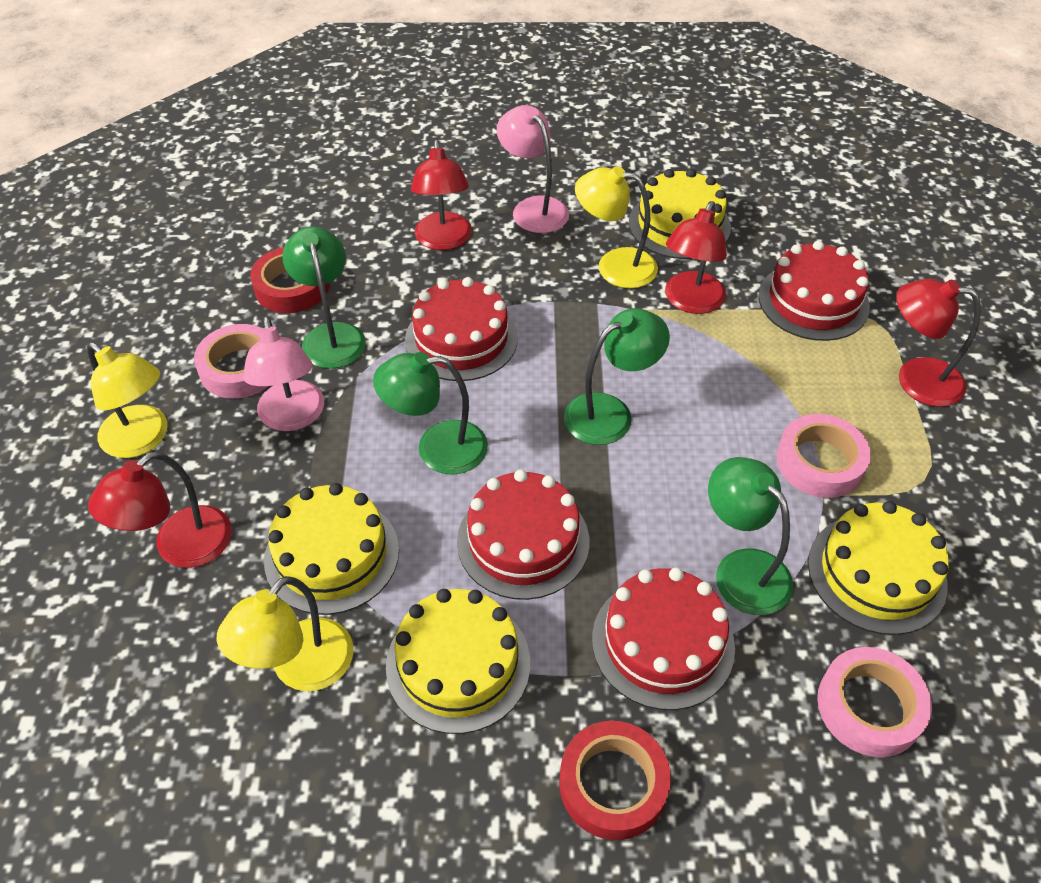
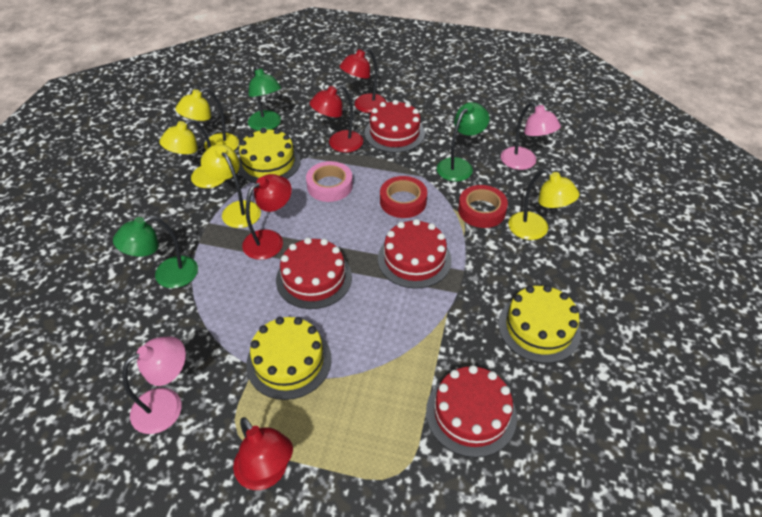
green lamp: [282,227,366,369] [373,352,488,475] [564,308,670,445] [708,457,793,615] = 4 -> [113,216,198,288] [248,65,281,131] [437,102,490,182] = 3
pink tape: [194,324,268,399] [777,414,871,498] [817,647,932,757] = 3 -> [306,161,353,202] = 1
yellow cake: [264,483,399,615] [386,589,530,734] [629,169,731,259] [808,501,949,635] = 4 -> [238,128,301,183] [246,317,332,400] [498,285,581,363] = 3
yellow lamp: [87,342,167,458] [217,576,353,691] [575,166,658,288] = 3 -> [159,119,225,188] [175,88,239,151] [201,144,261,228] [508,169,579,240] = 4

